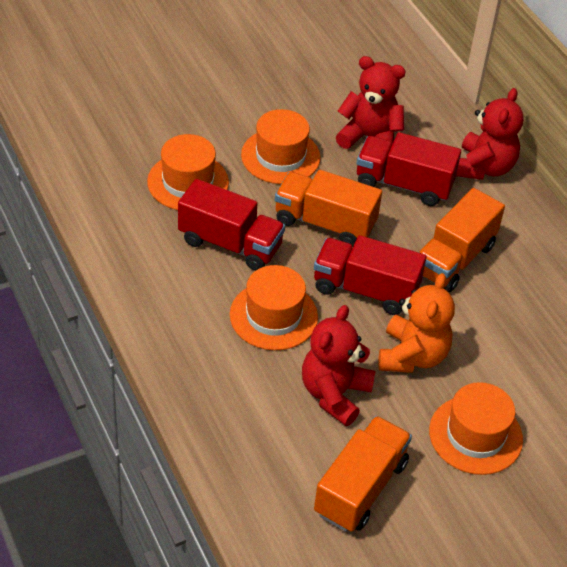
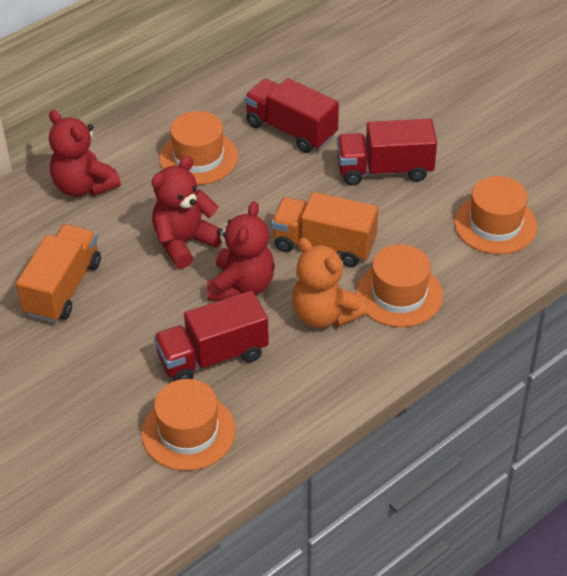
orange truck: [275,170,382,247] [314,416,412,532] [418,188,505,292] = 3 -> [16,224,101,322] [271,192,378,267] = 2

